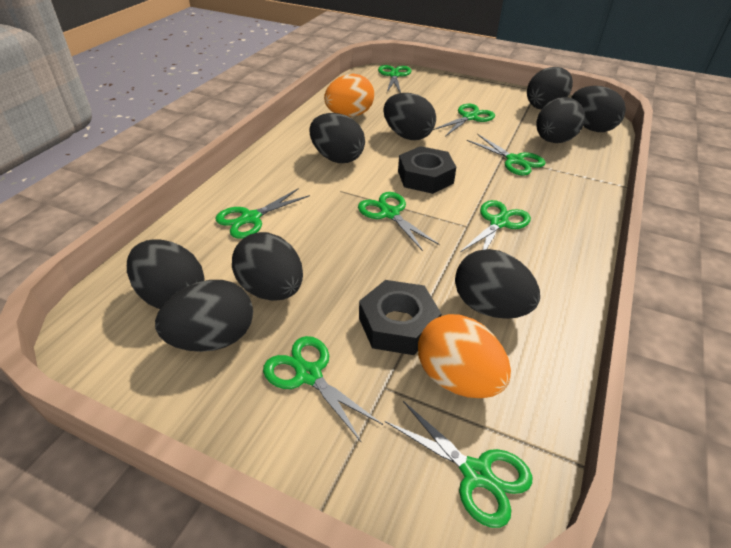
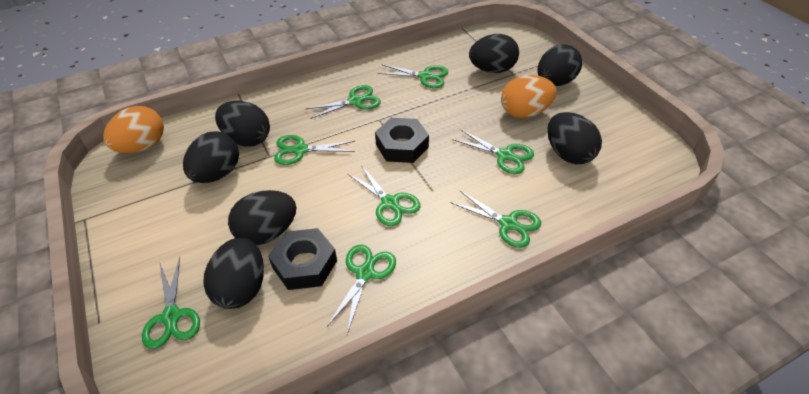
black egg: [127,239,205,309] [155,280,253,352] [232,232,303,301] [309,113,365,163] [383,93,436,140] [455,249,540,319] [527,67,573,110] [536,97,585,143] [571,86,626,132] = 9 -> [183,131,239,183] [203,237,264,309] [215,101,270,147] [228,190,296,245] [469,34,519,73] [538,44,582,86] [547,112,602,164] = 7

